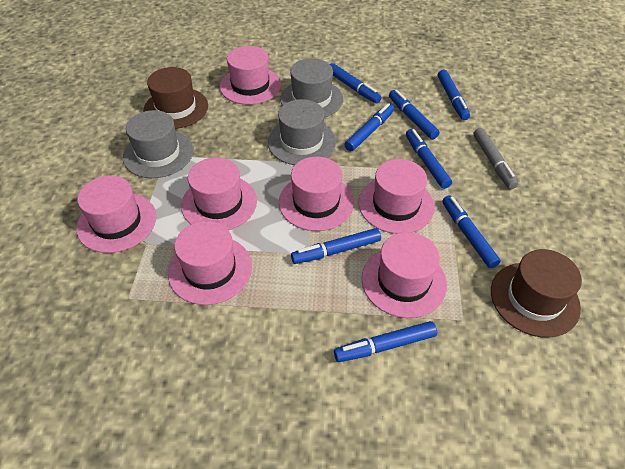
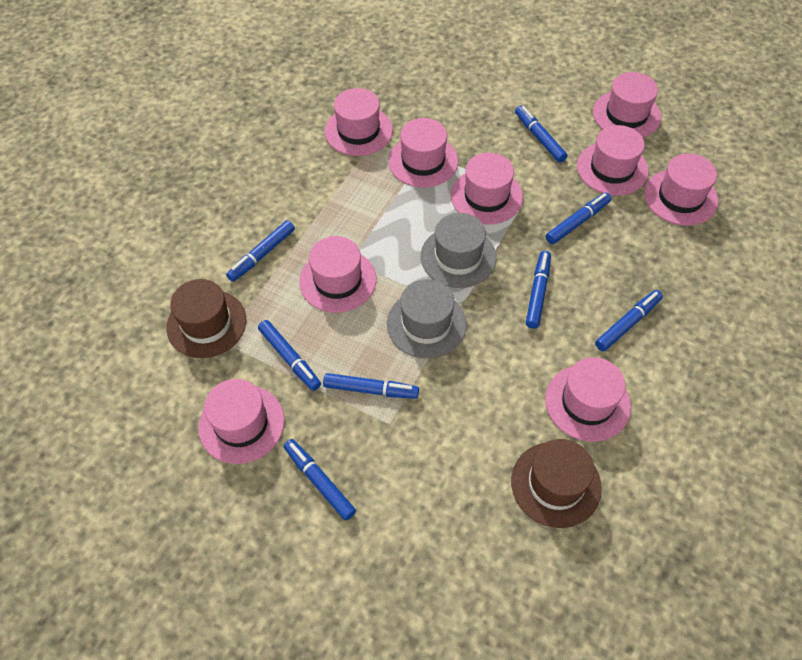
grey hat: [123,110,193,178] [268,99,336,165] [280,59,343,118] = 3 -> [387,279,467,359] [421,213,496,288] = 2
grey marker: [473,128,518,189] = 1 -> none = 0
pink hat: [76,176,156,253] [168,221,252,305] [181,157,257,230] [220,46,281,105] [279,157,354,231] [358,159,435,234] [361,232,447,318] = 7 -> [198,379,285,464] [299,236,376,313] [325,88,393,156] [388,118,458,188] [451,153,523,225] [545,357,631,442] [577,125,649,196] [593,72,661,138] [644,153,718,226] = 9

